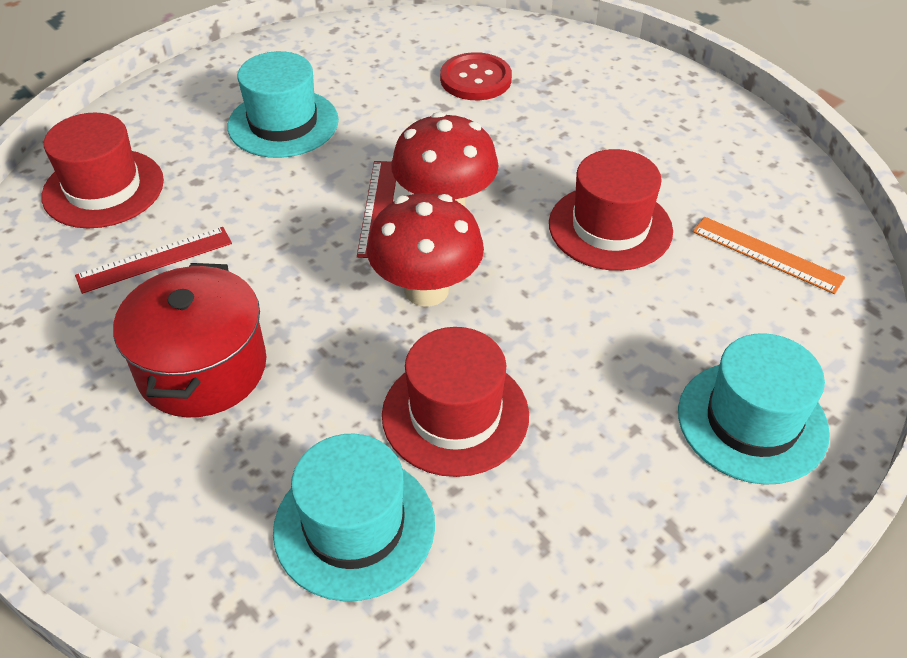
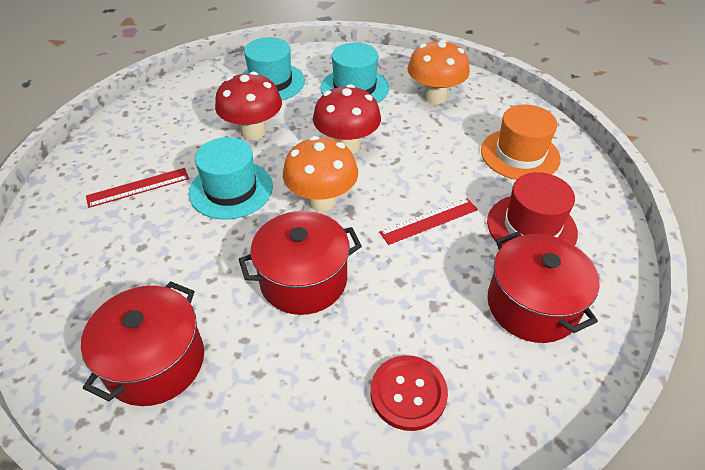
orange hat: none = 0 -> [481,105,561,180] = 1
orange mushroom: none = 0 -> [283,136,358,211] [408,39,470,104] = 2
orange ruler: [692,217,845,294] = 1 -> none = 0
red hat: [41,113,164,228] [382,327,529,477] [549,149,673,271] = 3 -> [487,172,578,246] = 1
red pot: [113,263,266,418] = 1 -> [81,281,204,406] [239,211,362,315] [487,232,600,343] = 3

